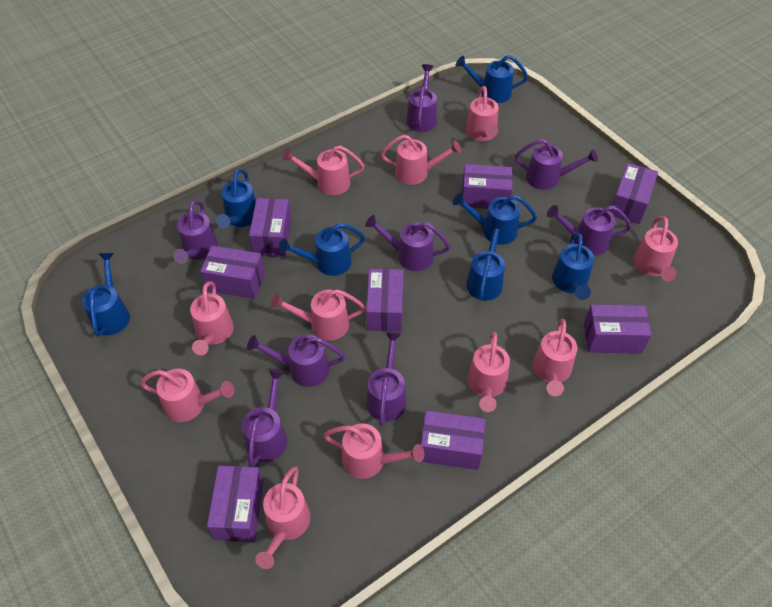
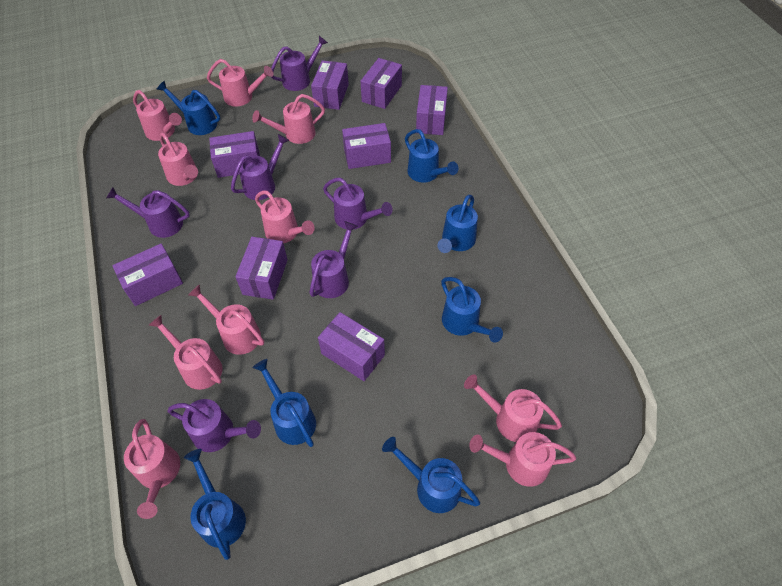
pink watering can: [140,369,234,422] [190,281,234,355] [255,466,311,569] [271,289,365,341] [282,146,364,195] [323,423,425,479] [381,135,461,185] [466,86,499,141] [468,332,510,412] [533,319,577,396] [633,216,678,282] = 11 -> [124,419,180,519] [133,90,182,141] [149,315,223,390] [158,133,198,186] [188,284,264,355] [207,59,273,106] [252,94,325,144] [255,190,315,243] [464,374,562,442] [469,432,576,487] = 10
purple watering can: [173,200,218,264] [242,369,287,467] [247,334,345,387] [365,215,451,271] [366,332,407,426] [406,64,437,132] [515,139,598,190] [547,205,632,255] = 8 -> [106,187,190,238] [168,399,261,452] [231,134,290,200] [271,36,328,91] [310,221,358,298] [323,178,393,229] = 6

